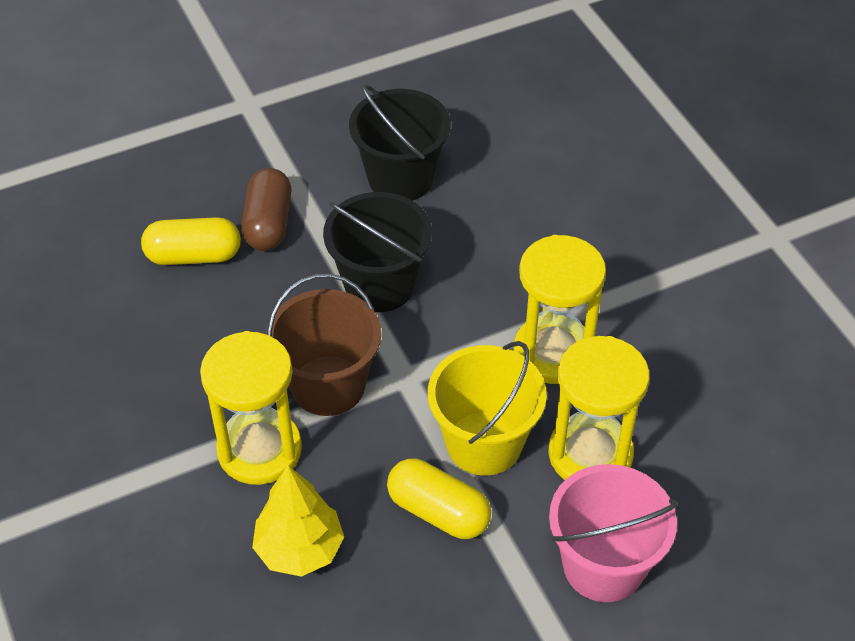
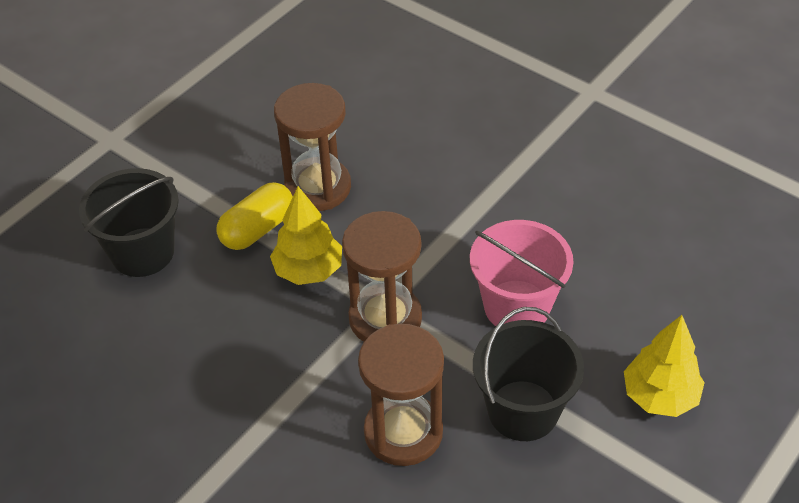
brown bucket: [266,273,381,416] = 1 -> none = 0
brown capsule: [241,168,291,251] = 1 -> none = 0
brown hourglass: none = 0 -> [274,83,351,211] [342,211,422,342] [358,324,444,466] = 3
yellow bucket: [428,341,547,476] = 1 -> none = 0
yellow capsule: [141,217,241,265] [387,458,491,539] = 2 -> [216,182,293,250] = 1
yellow hourglass: [200,331,302,485] [513,235,606,384] [548,336,649,480] = 3 -> none = 0
yellow tree: [252,465,344,577] = 1 -> [270,186,342,285] [624,315,705,417] = 2

